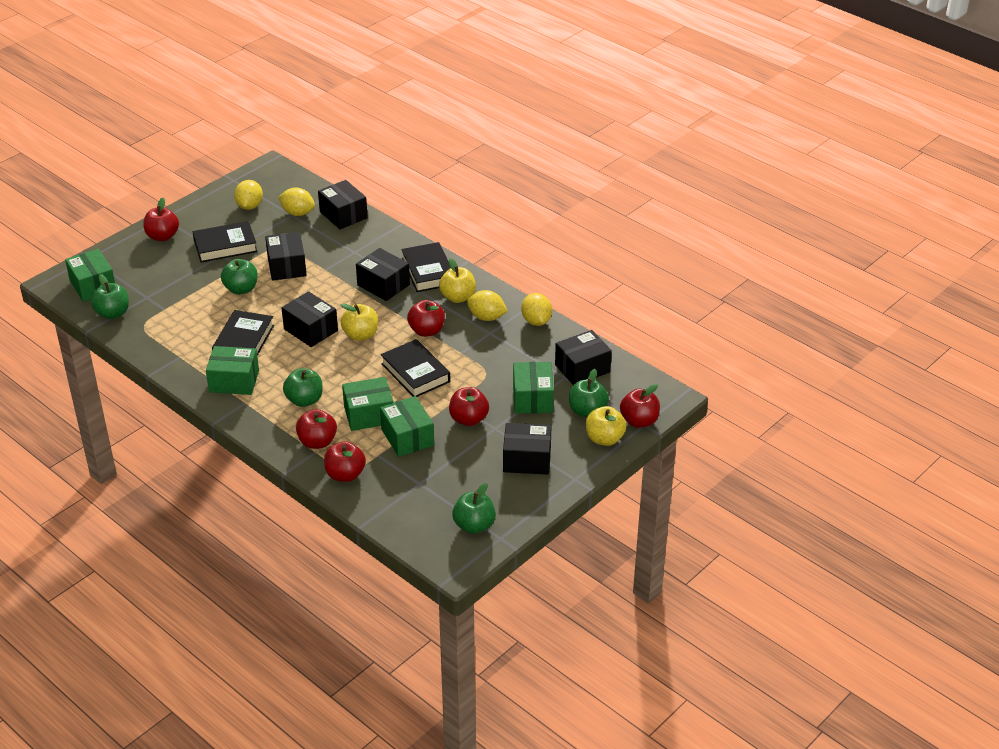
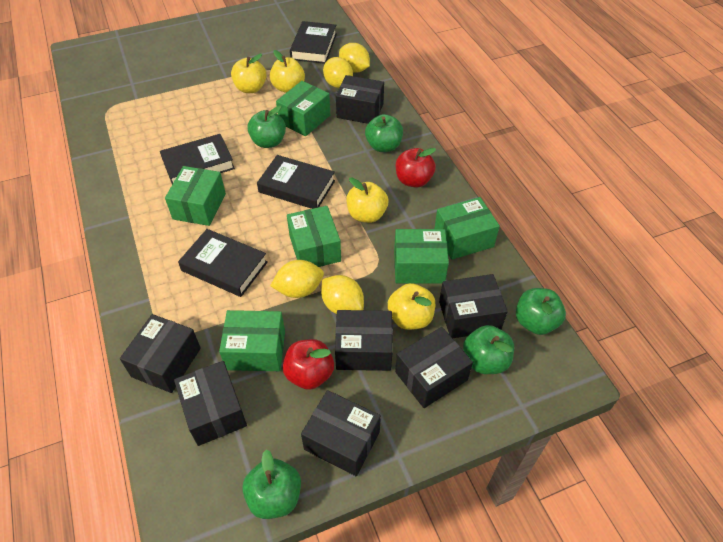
black box: [265,232,307,281] [282,291,338,347] [318,180,368,229] [356,248,410,301] [503,423,552,475] [555,330,612,385] = 6 -> [120,314,201,393] [174,361,247,446] [301,390,381,476] [335,310,393,371] [336,75,384,124] [395,327,473,408] [439,274,508,338] = 7
green box: [65,249,115,302] [206,346,259,395] [342,377,394,431] [380,396,434,457] [513,362,554,413] = 5 -> [165,166,226,226] [219,310,285,371] [276,81,330,136] [287,206,341,267] [394,229,449,284] [434,197,500,260] = 6
red apple: [144,198,179,241] [296,409,337,449] [324,441,366,482] [407,300,445,337] [449,387,489,426] [620,384,660,428] = 6 -> [283,339,334,390] [396,148,436,188] = 2
yellow apple: [340,304,378,341] [439,258,476,303] [586,406,626,446] = 3 -> [231,54,267,93] [270,50,305,93] [347,177,388,223] [388,283,435,330] = 4

